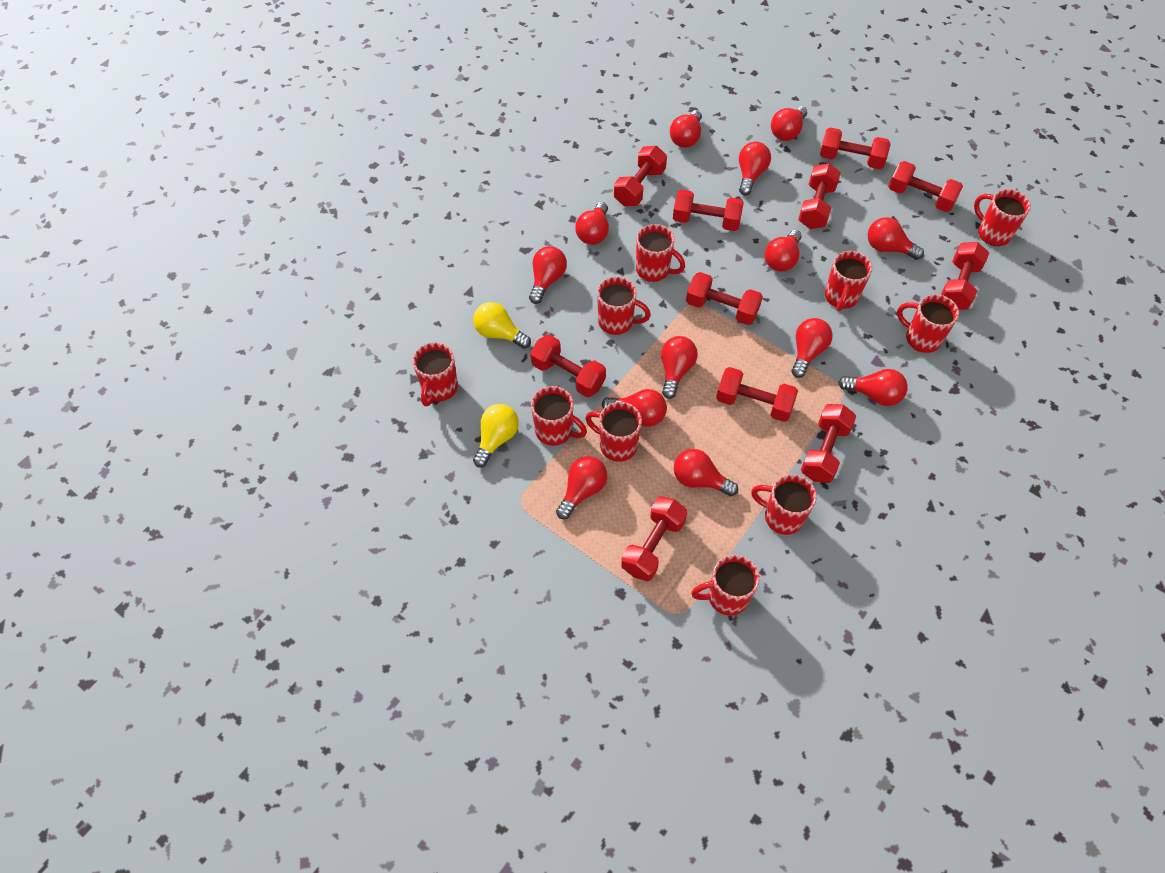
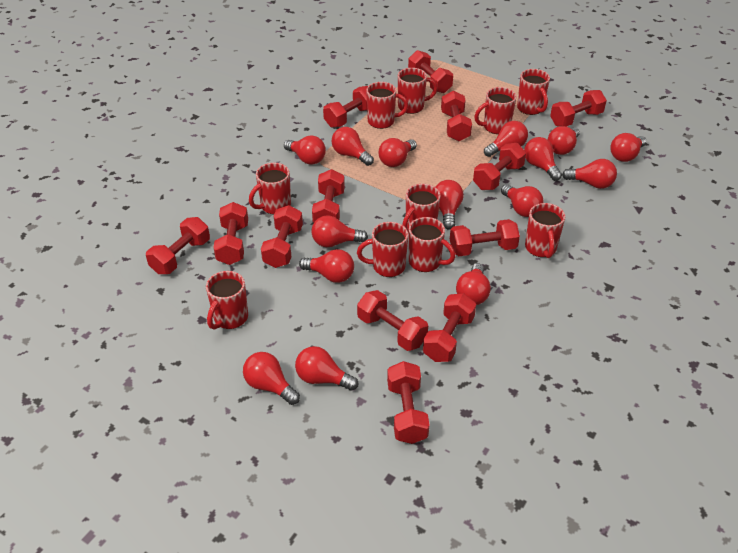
red dumbbell: [530,335,606,397] [614,146,667,206] [621,496,687,581] [673,190,744,231] [686,272,763,325] [716,367,798,422] [798,163,841,229] [801,404,856,483] [820,128,890,169] [888,161,963,212] [941,242,989,310] = 11 -> [146,217,210,274] [213,202,248,265] [261,205,303,268] [312,169,345,223] [323,86,368,128] [357,290,428,351] [387,361,429,444] [408,50,453,93] [423,293,476,362] [441,90,472,141] [450,219,520,256] [473,143,526,190] [550,90,607,127] = 13
red light bulb: [529,246,567,304] [556,456,607,519] [575,202,609,245] [602,389,667,427] [661,336,698,399] [670,110,702,148] [674,449,738,496] [739,142,771,195] [765,230,802,272] [771,106,807,141] [791,318,833,378] [838,369,908,406] [867,217,924,260] = 13 -> [243,352,300,405] [284,135,326,165] [295,346,358,391] [299,249,354,283] [311,215,368,247] [331,127,374,166] [379,138,417,167] [436,180,464,230] [456,263,491,305] [484,121,528,157] [501,184,544,217] [524,137,562,181] [548,126,580,155] [562,159,617,189] [610,133,647,162] = 15
yellow light bulb: [473,302,531,349] [473,404,519,467] = 2 -> none = 0

